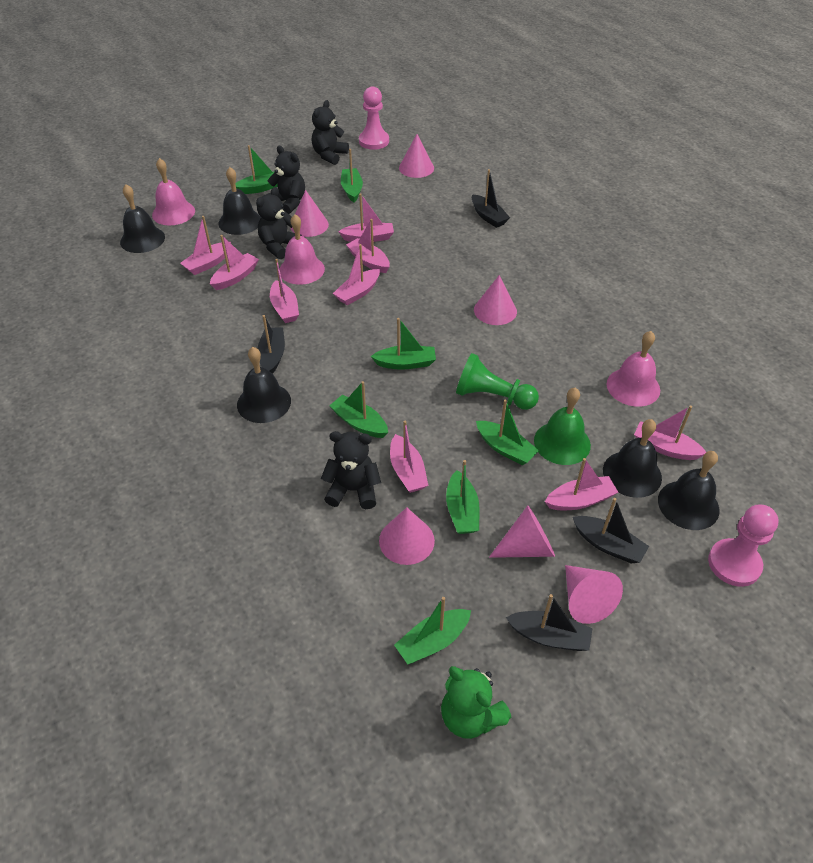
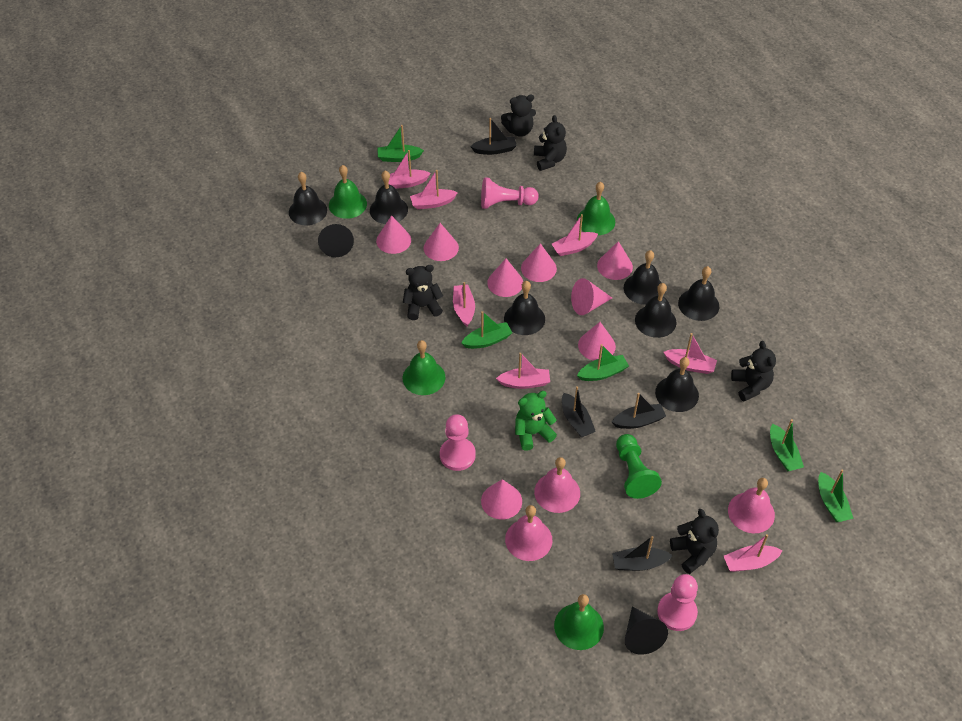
black bell: [120,184,165,253] [219,167,261,235] [237,347,291,423] [603,419,662,498] [658,451,719,530] = 5 -> [289,172,327,225] [370,171,408,224] [504,281,545,335] [624,250,662,305] [635,283,676,338] [655,357,699,412] [678,266,719,321] = 7
black cone: none = 0 -> [318,224,354,257] [625,607,668,655] = 2
black teddy bear: [256,187,302,259] [267,146,305,214] [312,100,349,165] [321,431,381,509] = 4 -> [403,265,443,320] [501,94,536,137] [534,115,567,171] [670,509,719,574] [731,341,776,401] = 5
green bell: [534,388,591,465] = 1 -> [329,165,367,219] [403,340,445,395] [554,594,604,650] [577,182,615,235] = 4
green boat: [236,145,278,194] [329,381,388,438] [341,149,363,203] [371,318,436,370] [394,597,471,664] [446,460,479,534] [476,399,539,465] = 7 -> [378,125,424,162] [461,311,512,349] [577,344,629,381] [770,419,804,471] [818,469,854,522] = 5
pink boat: [180,216,231,275] [210,235,259,290] [270,259,299,323] [333,244,380,305] [338,193,394,242] [346,219,390,273] [390,421,429,493] [545,458,618,510] [634,406,706,460] = 9 -> [389,150,431,189] [410,170,458,209] [453,282,475,326] [496,353,550,389] [552,214,598,256] [664,333,717,374] [724,534,783,572] = 7
pink cone: [290,190,329,237] [379,507,435,565] [399,134,434,178] [474,275,517,325] [489,505,555,558] [565,565,623,624] = 6 -> [376,215,411,254] [424,223,459,261] [481,479,522,520] [487,259,523,297] [521,243,557,282] [571,278,612,315] [578,322,616,361] [597,241,633,280] = 8
pink pawn: [359,86,389,150] [708,505,779,587] = 2 -> [440,414,476,471] [481,177,539,209] [657,574,698,631] = 3

